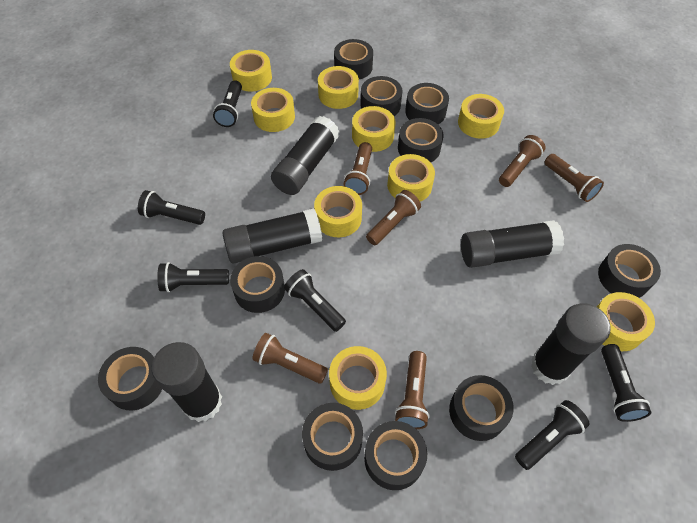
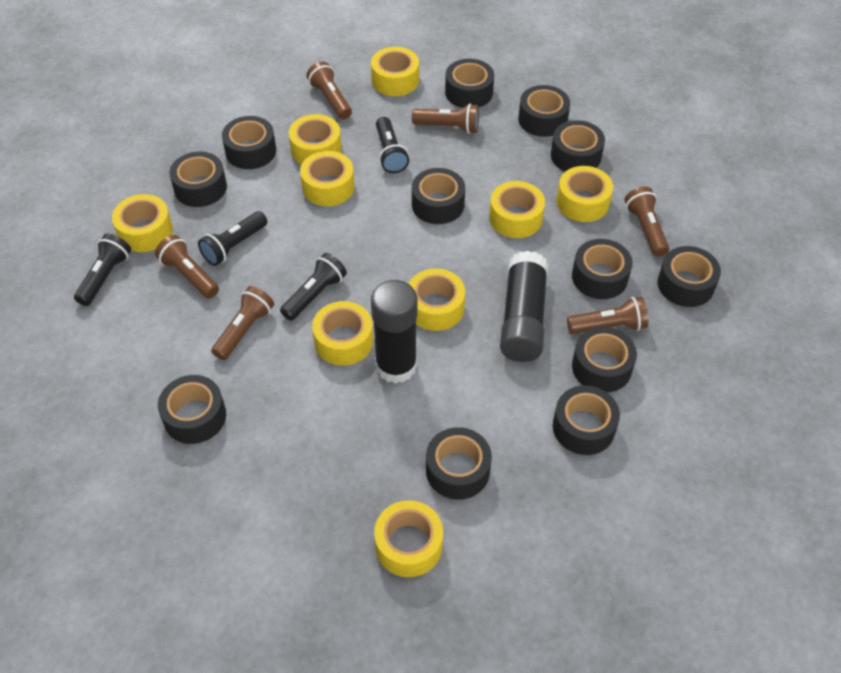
black flashlight: [138,190,205,225] [157,262,229,292] [213,80,242,127] [284,269,346,332] [515,400,590,470] [601,344,651,422] = 6 -> [74,234,131,306] [198,211,267,266] [280,253,347,321] [376,117,409,173] = 4
black glue stick: [151,342,222,422] [223,208,322,263] [271,116,339,195] [461,220,564,268] [531,303,611,385] = 5 -> [371,280,417,384] [500,251,548,362] = 2
black tape: [98,347,162,411] [230,256,285,313] [302,403,363,471] [334,39,373,79] [360,76,402,116] [364,421,427,490] [398,118,443,162] [405,83,449,124] [449,375,514,441] [598,244,661,298] = 10 -> [158,375,226,444] [169,152,227,207] [222,116,276,169] [412,168,465,224] [426,427,492,500] [445,59,494,108] [518,85,570,137] [551,120,605,171] [553,385,620,455] [572,239,633,299] [572,327,637,392] [658,246,721,307] = 12

